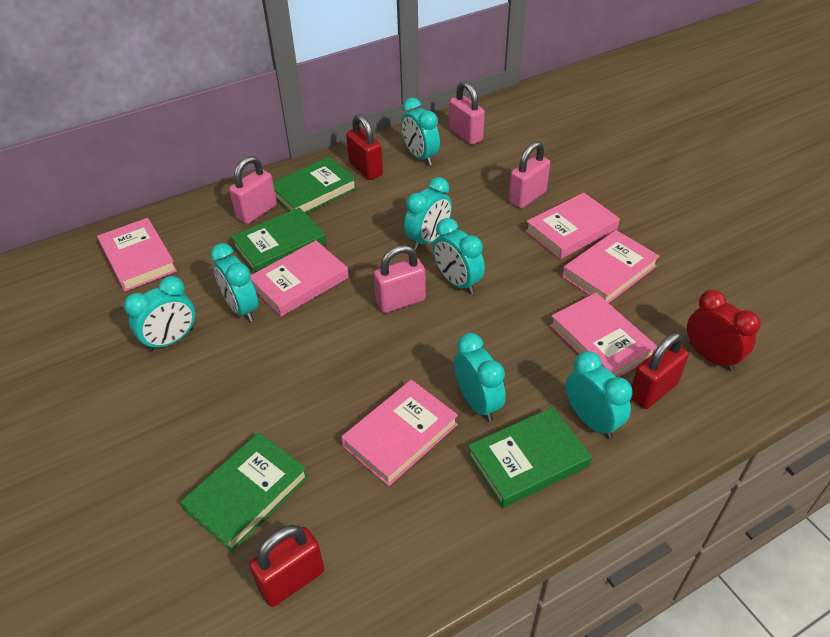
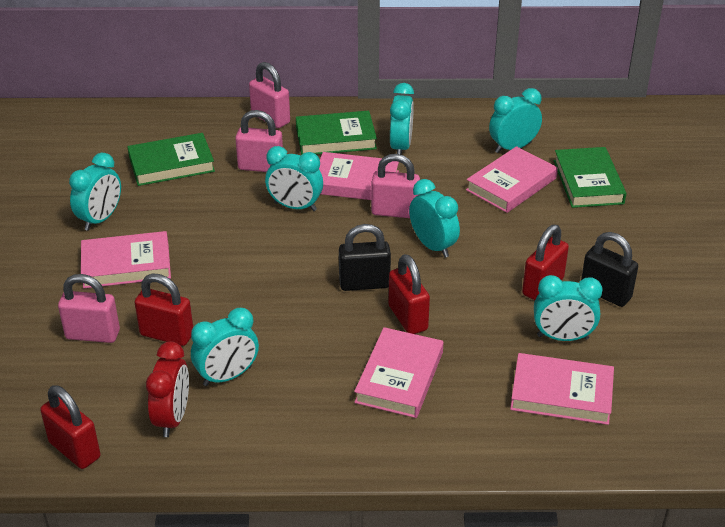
black padlock: none = 0 -> [339,224,391,291] [581,232,638,307] = 2
green book: [180,432,308,552] [231,207,326,273] [273,157,357,213] [468,407,592,508] = 4 -> [127,133,215,186] [296,111,377,155] [554,147,626,208] = 3
pink book: [97,218,177,292] [250,240,349,317] [341,380,458,486] [526,193,620,259] [550,293,657,377] [562,230,660,303] = 6 -> [81,231,171,288] [319,152,399,200] [354,327,443,418] [466,146,558,213] [510,353,614,425] = 5
red padlock: [249,525,324,607] [346,114,383,180] [631,332,689,409] = 3 -> [40,385,101,469] [134,274,193,346] [388,254,430,334] [522,225,569,300] = 4

